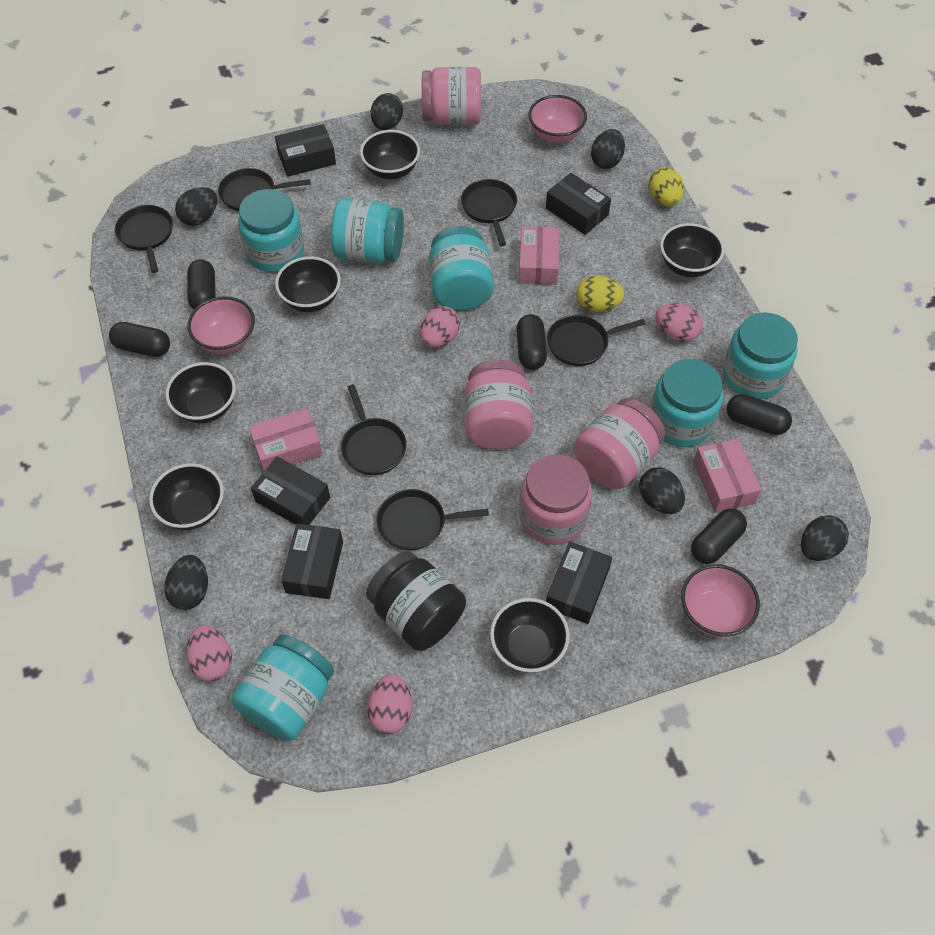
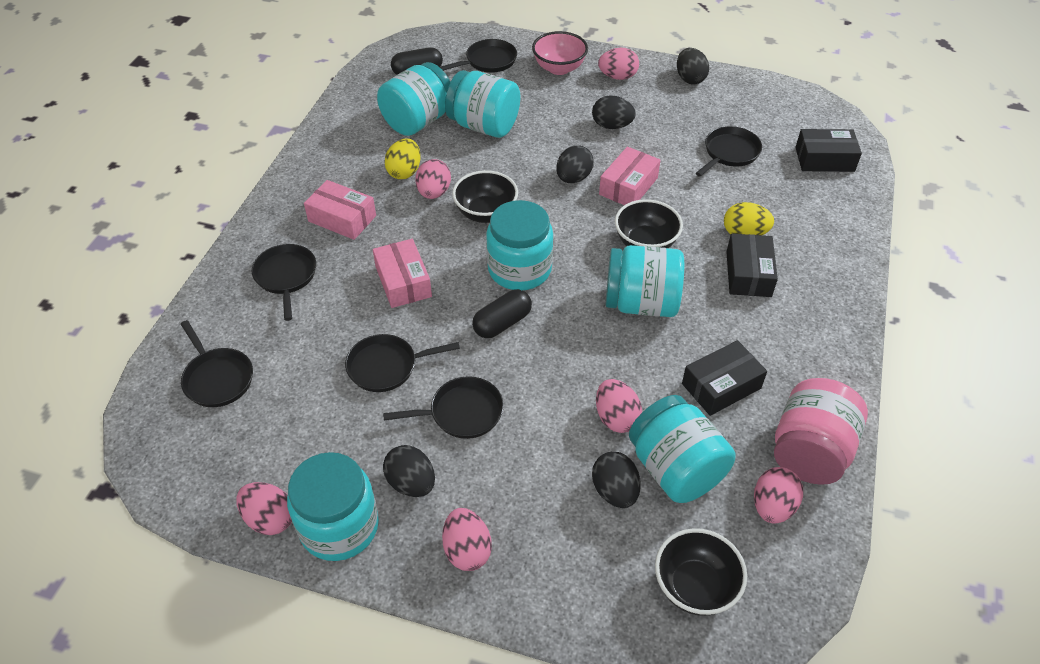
black bowl: [149,463,224,530] [165,362,236,423] [275,256,341,312] [360,130,420,179] [490,598,570,673] [660,223,724,277] = 6 -> [452,170,518,223] [615,199,683,248] [655,528,747,616] = 3
black box: [251,456,330,525] [275,124,336,177] [281,523,343,599] [546,173,611,235] [546,541,612,624] = 5 -> [682,340,767,416] [726,234,778,297] [795,129,862,172] = 3
black capsule: [109,322,170,357] [187,259,216,310] [517,314,547,370] [691,508,747,564] [727,394,792,435] = 5 -> [391,47,443,75] [472,289,532,338] = 2
black egg: [164,555,208,610] [175,187,217,226] [371,93,403,130] [591,129,625,169] [639,467,685,514] [801,515,849,561] = 6 -> [383,445,435,497] [556,145,594,183] [592,95,636,129] [592,452,641,508] [677,48,710,84] = 5
black jar: [366,551,466,651] = 1 -> none = 0
pink bowl: [188,296,255,354] [528,95,587,143] [681,564,760,637] = 3 -> [532,31,588,75] = 1
pink egg: [186,625,232,682] [367,674,412,734] [420,306,460,348] [655,303,703,342] = 4 -> [236,482,292,535] [415,159,451,199] [442,508,492,571] [596,379,642,433] [598,48,639,80] [754,467,803,523] = 6
pink jar: [422,67,481,125] [465,360,533,450] [519,454,592,545] [574,398,665,489] = 4 -> [774,378,868,485] = 1

